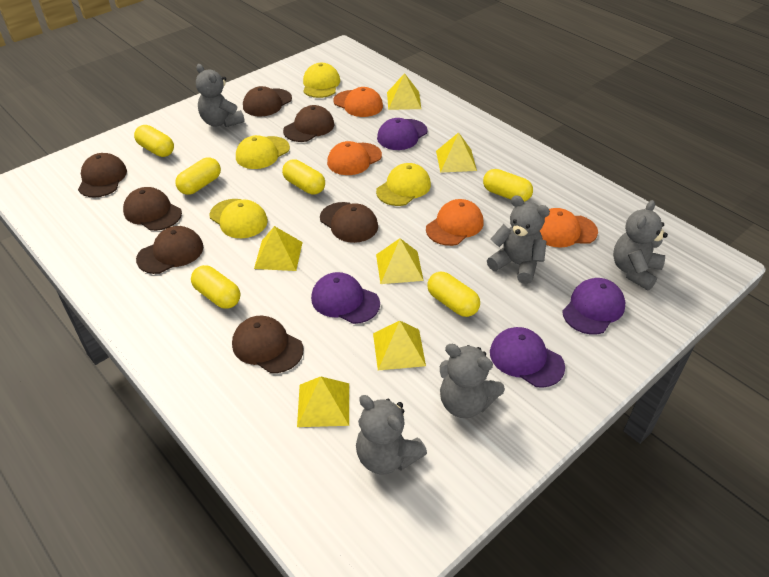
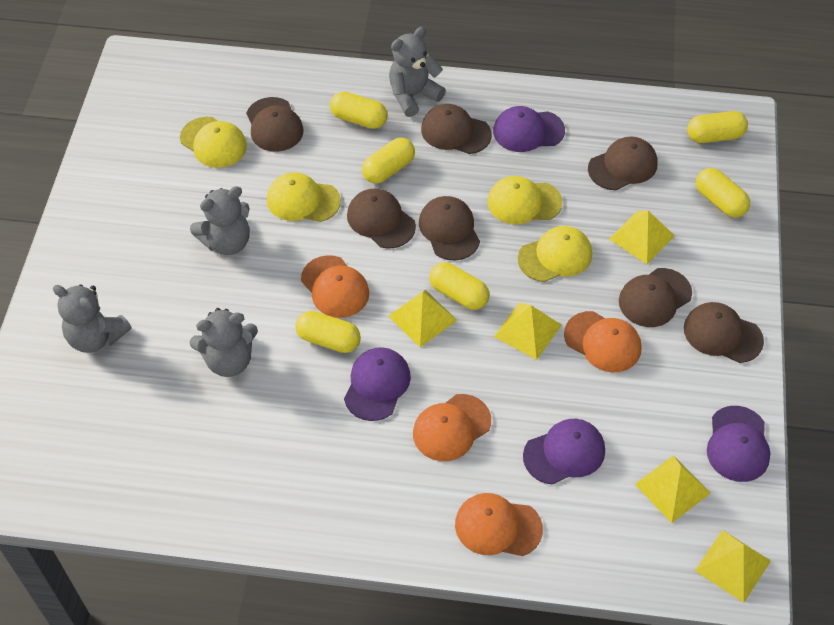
grey teddy bear: [196,64,245,127] [356,395,427,475] [440,344,505,418] [487,195,550,284] [613,200,668,291] = 5 -> [53,284,131,353] [190,186,250,255] [190,308,258,377] [389,27,446,117] = 4
yellow pyramid: [254,226,303,271] [297,376,349,427] [373,321,426,370] [376,238,424,284] [387,73,421,110] [436,132,477,173] = 6 -> [388,290,457,347] [494,302,562,360] [609,210,675,264] [635,455,711,523] [695,530,771,603] = 5

